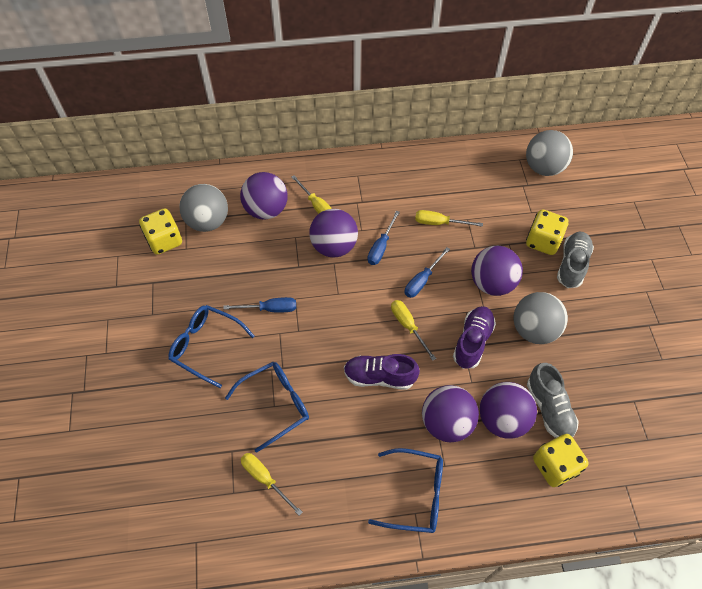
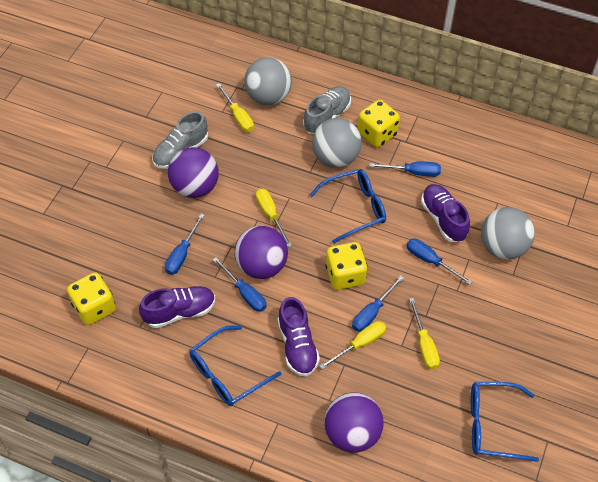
blue screwdriver: [223,297,296,312] [368,211,400,265] [405,247,450,298] = 3 -> [165,214,205,275] [213,257,267,312] [352,275,404,332] [369,162,441,177] [406,238,472,285] = 5
purple ball: [240,172,288,220] [309,209,358,257] [422,385,479,442] [471,246,523,296] [479,382,537,439] = 5 -> [168,147,219,198] [235,226,288,279] [324,392,384,453] = 3
purple shoe: [344,354,420,390] [453,306,496,369] = 2 -> [139,286,215,328] [278,297,320,377] [421,184,470,242] = 3

